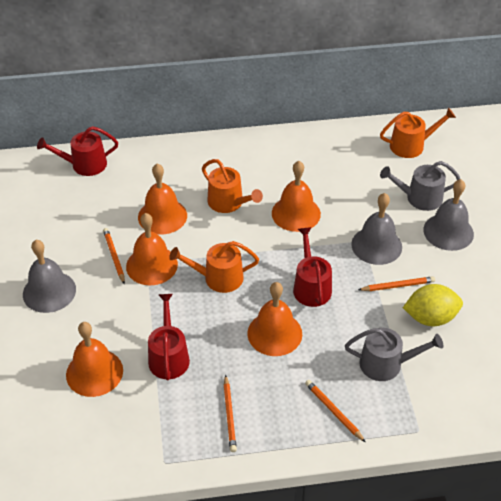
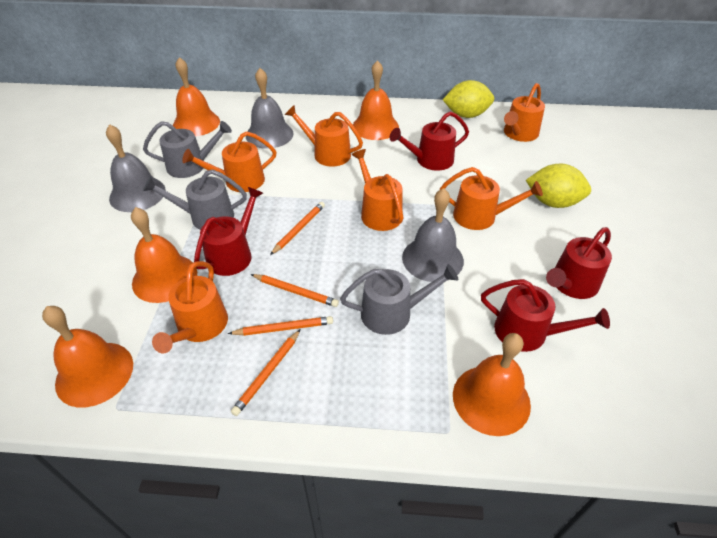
grey watering can: [345,328,443,381] [380,161,460,211] = 2 -> [143,121,232,178] [143,169,247,230] [340,264,458,335] = 3
orange watering can: [169,241,259,293] [202,159,263,213] [380,108,456,158] = 3 -> [152,261,228,353] [182,131,277,192] [285,105,363,167] [352,149,403,231] [440,167,543,230] [504,83,545,142] = 6
red watering can: [37,126,118,176] [148,294,190,381] [293,227,332,307] = 3 -> [194,187,263,276] [390,111,469,171] [481,279,610,352] [546,227,612,299] = 4
yellow lemon: [403,284,463,326] = 1 -> [443,80,494,118] [526,164,591,208] = 2

